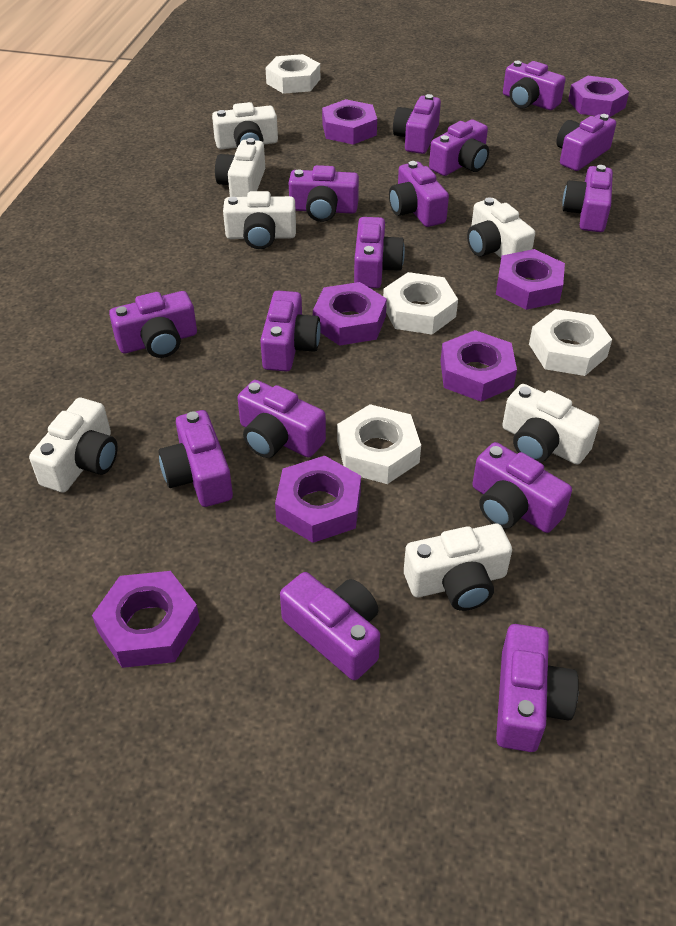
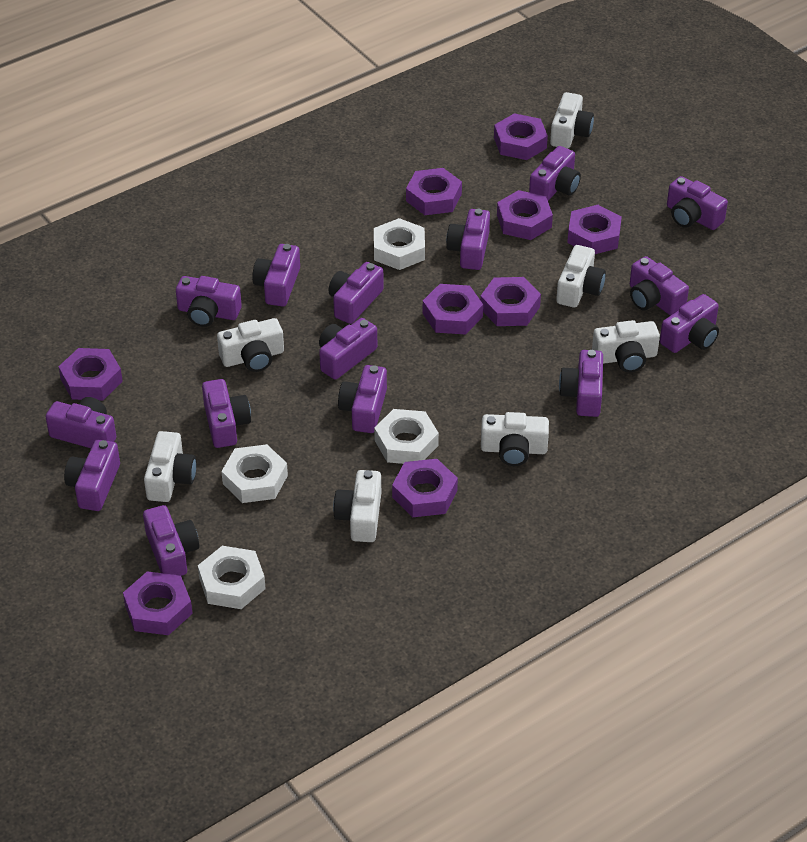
purple nut: [92,571,200,668] [275,456,361,543] [313,282,387,346] [322,99,377,145] [440,330,517,402] [496,249,565,310] [568,76,629,117] = 7 -> [58,348,123,400] [123,571,193,635] [392,459,458,517] [406,168,462,215] [423,284,483,335] [480,277,541,326] [494,113,548,160] [497,190,553,240] [567,205,622,254] = 9

